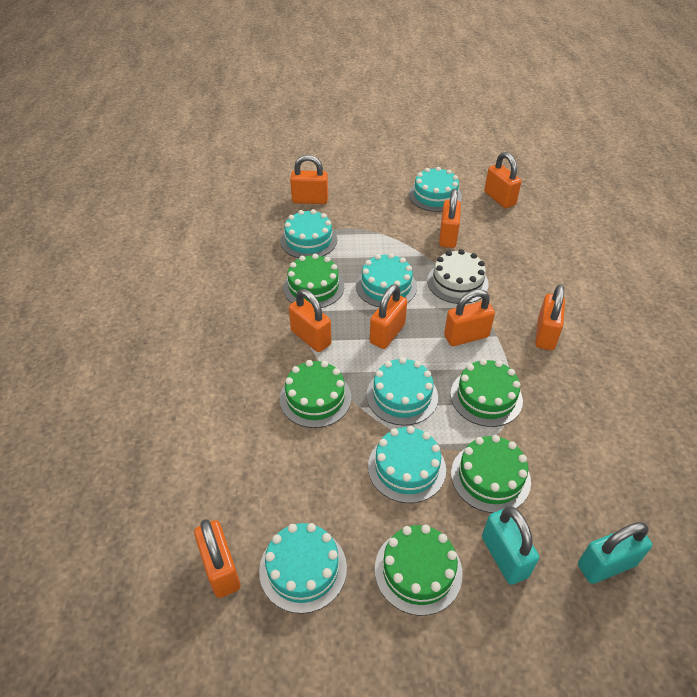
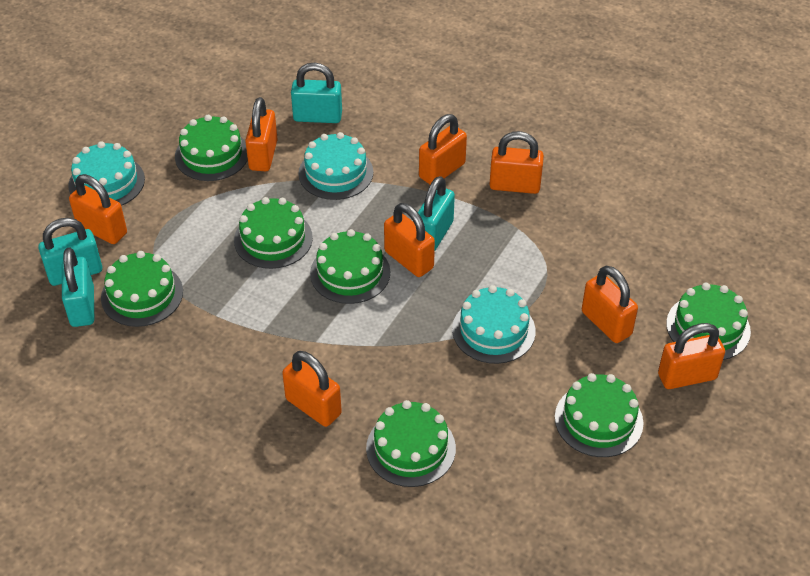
green cake: [280,360,351,428] [283,254,344,308] [375,525,463,616] [450,359,523,427] [451,435,531,513] = 5 -> [101,251,183,327] [175,115,248,181] [234,197,313,269] [310,229,390,304] [366,400,456,487] [555,373,643,457] [666,283,751,360] = 7
turquoise cake: [259,523,347,614] [280,209,337,258] [356,253,417,307] [367,357,438,426] [368,426,446,503] [409,167,462,212] = 6 -> [68,141,145,206] [298,132,373,200] [452,285,536,364] = 3
turquoise padlock: [482,506,539,585] [578,522,652,584] = 2 -> [38,218,102,286] [62,247,94,327] [291,62,342,123] [418,176,455,252] = 4
white cake: [427,249,489,304] = 1 -> none = 0

